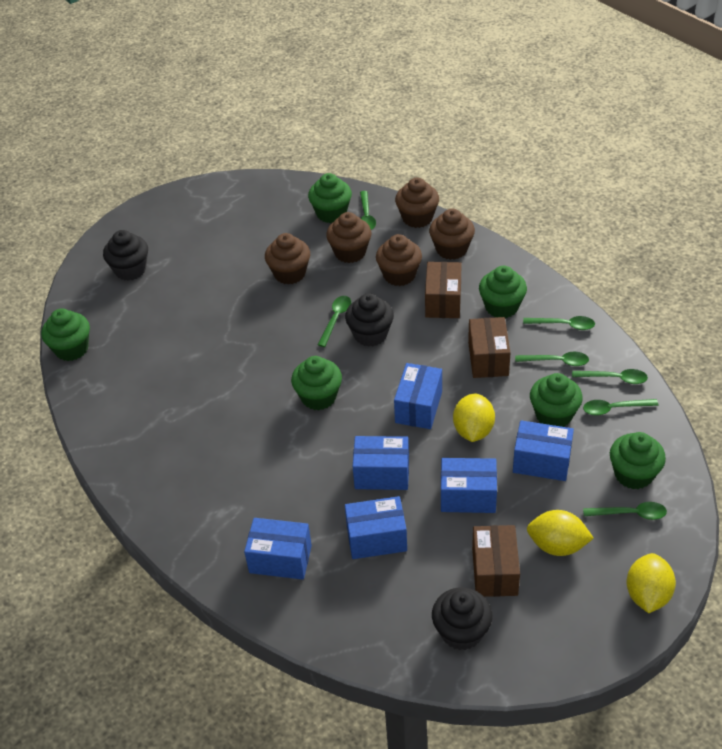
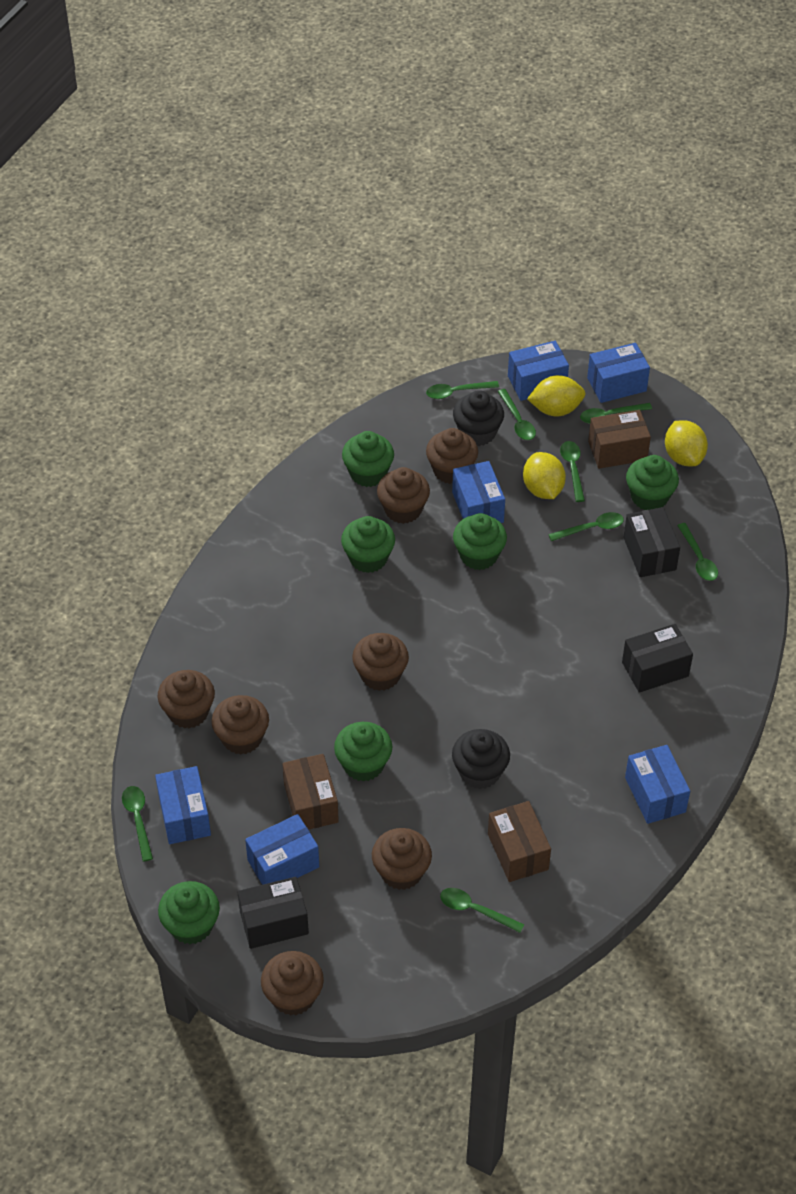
black box: none = 0 -> [238,877,309,949] [622,624,693,693] [623,507,680,577] = 3
black cupcake: [103,230,148,281] [345,293,394,347] [432,588,493,650] = 3 -> [452,729,510,789] [453,390,504,446] = 2
brown cupcake: [265,233,310,284] [326,212,371,263] [376,234,422,286] [395,178,439,228] [429,208,475,260] = 5 -> [158,670,215,729] [211,695,269,755] [261,951,324,1016] [352,633,409,691] [372,828,432,890] [377,467,430,524] [426,428,478,484] = 7
green spoon: [318,296,351,347] [360,191,376,230] [515,352,589,366] [523,316,595,330] [572,369,648,384] [583,399,659,416] [583,502,667,520] = 7 -> [122,786,153,862] [426,381,499,399] [440,888,524,933] [498,389,536,440] [548,512,624,541] [560,441,585,502] [580,403,652,424] [677,523,718,581] = 8

